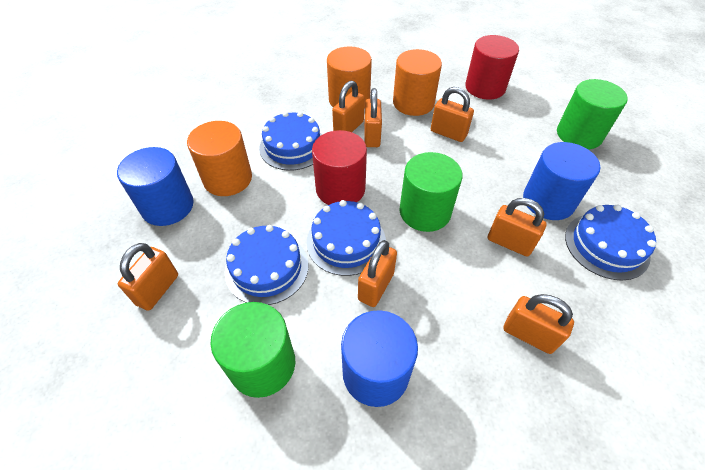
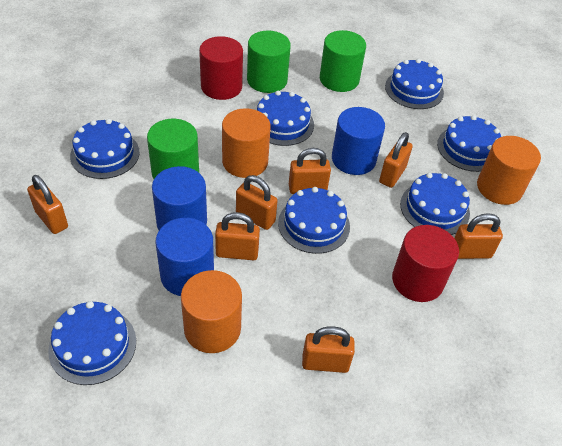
blue cake: [225,225,308,305] [259,112,322,171] [306,200,386,276] [565,205,656,281] = 4 -> [48,301,136,385] [70,119,140,179] [257,91,314,146] [278,187,350,254] [385,59,444,109] [400,173,470,235] [437,115,501,172] = 7

